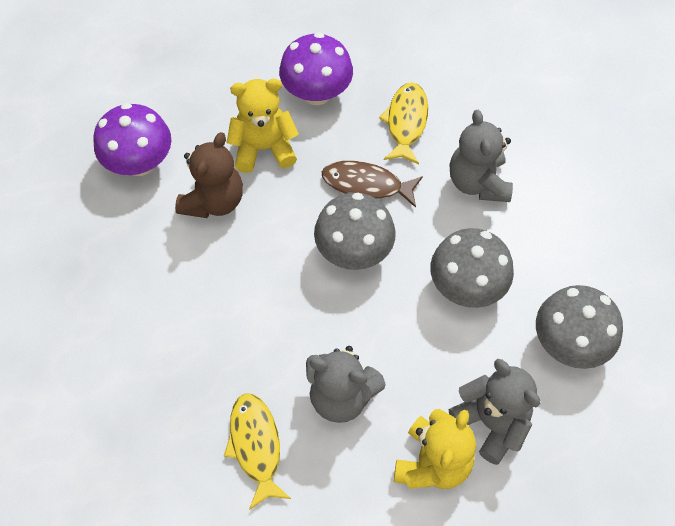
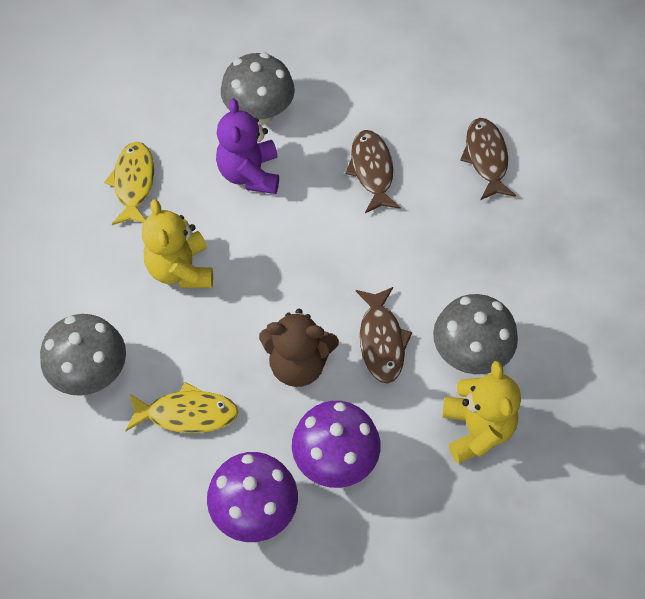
brown fish: [322,161,423,208] = 1 -> [345,130,401,213] [356,287,412,384] [460,118,516,200] = 3
grey teddy bear: [306,346,386,423] [449,359,540,465] [450,110,513,202] = 3 -> none = 0
purple teddy bear: none = 0 -> [216,98,279,194] = 1

